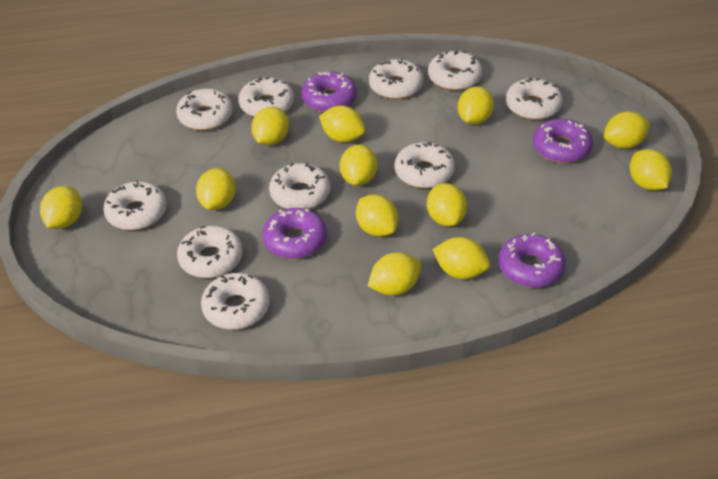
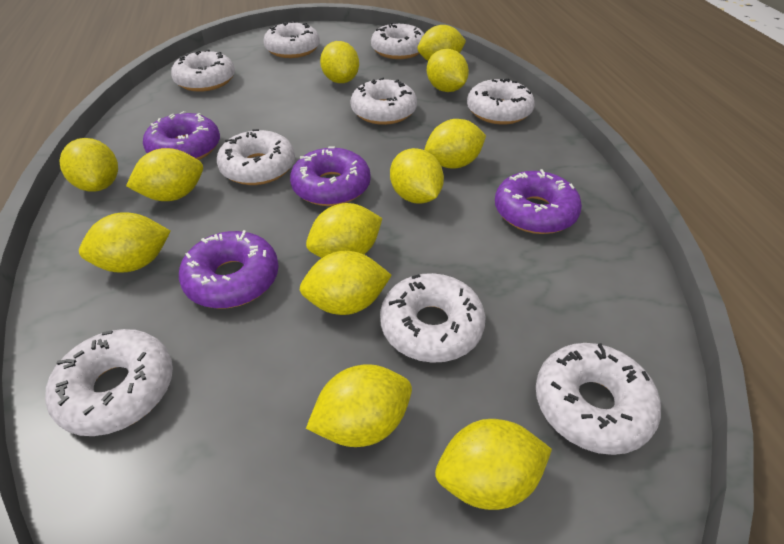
white donut: [103,180,167,230] [176,88,233,130] [177,226,243,278] [201,273,270,330] [238,77,294,117] [269,163,330,209] [369,58,424,99] [395,142,455,188] [428,51,482,91] [506,77,563,120] = 10 -> [45,329,173,436] [171,49,235,92] [217,129,295,185] [263,21,320,58] [350,77,417,125] [371,23,425,59] [380,273,486,363] [467,78,535,124] [536,343,661,455] = 9

